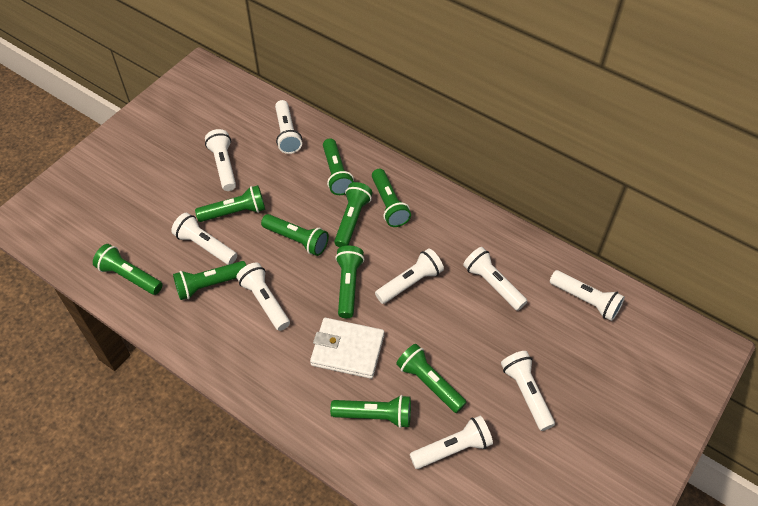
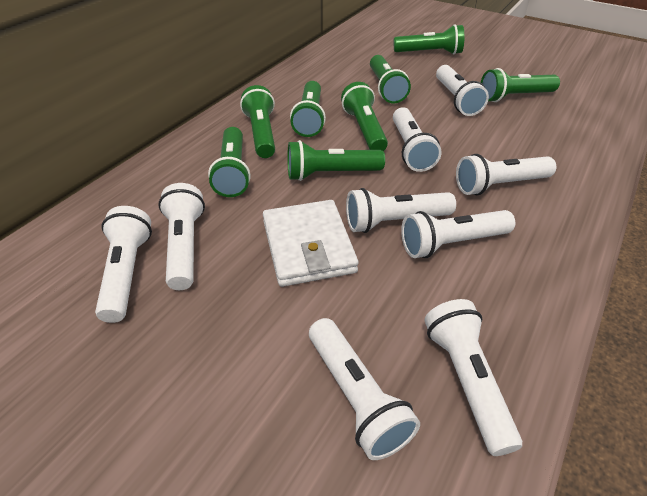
green flashlight: [93,244,163,295] [173,261,246,300] [195,185,265,222] [261,214,329,256] [323,138,354,195] [330,395,411,428] [334,182,373,248] [335,246,364,318] [372,169,411,227] [396,344,467,413] = 10 -> [208,127,250,197] [240,85,275,158] [287,140,385,181] [290,81,326,137] [341,82,388,151] [370,55,411,103] [394,24,464,55] [481,68,560,102] = 8

